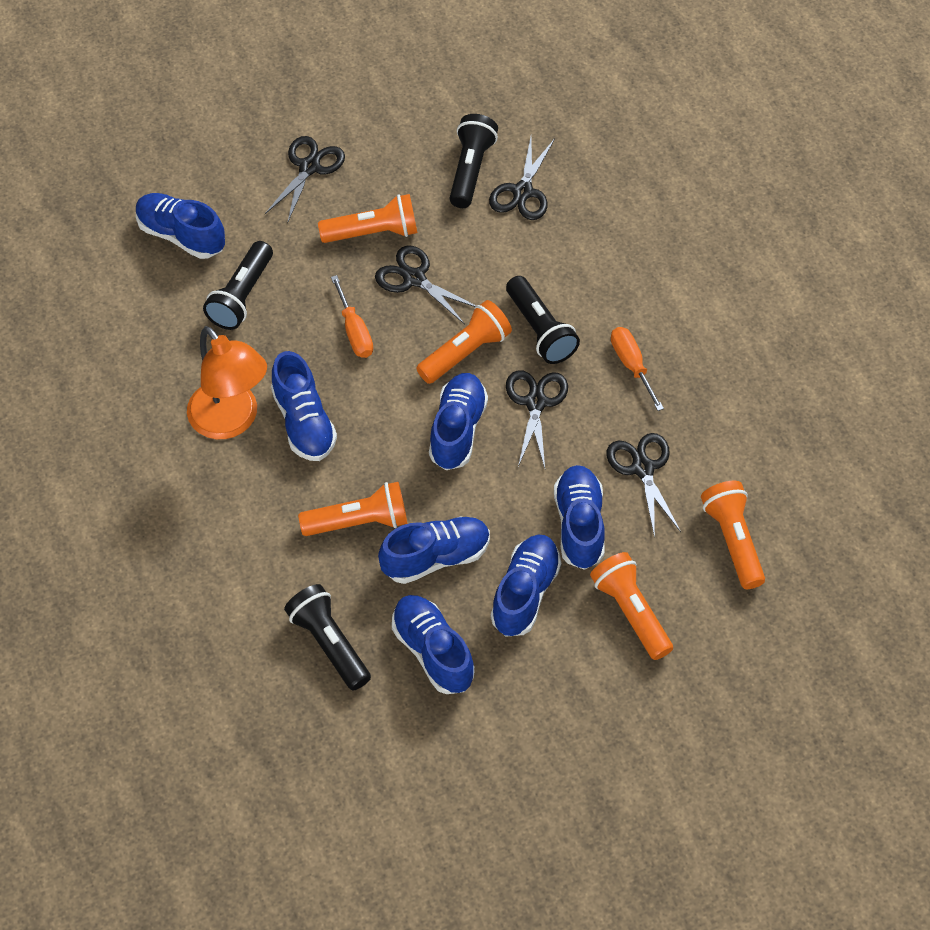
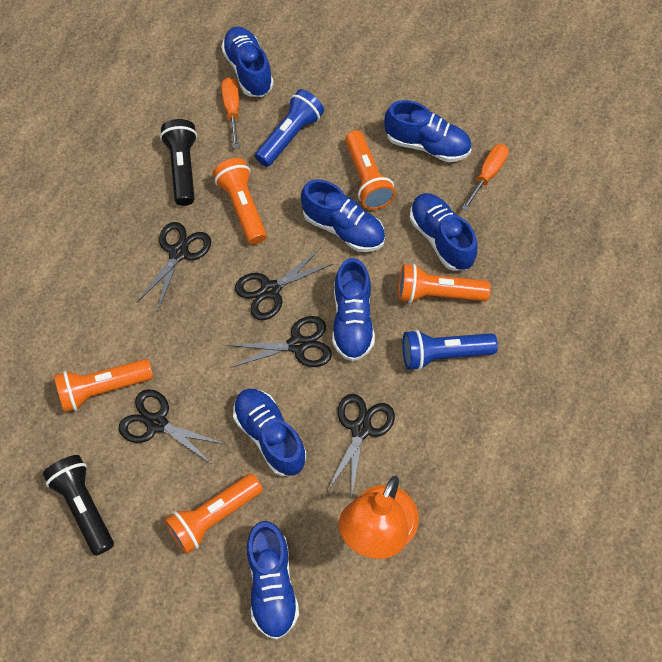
black flashlight: [203,241,273,330] [284,584,371,691] [449,114,498,208] [506,276,580,364] = 4 -> [43,455,114,556] [160,119,197,206] = 2
blue flashlight: none = 0 -> [255,89,324,167] [402,330,498,370] = 2

